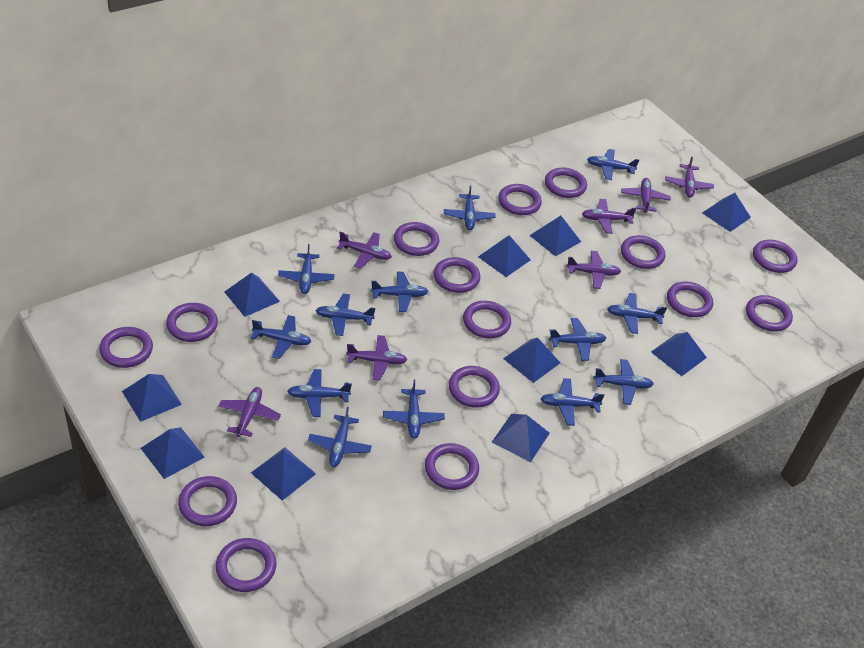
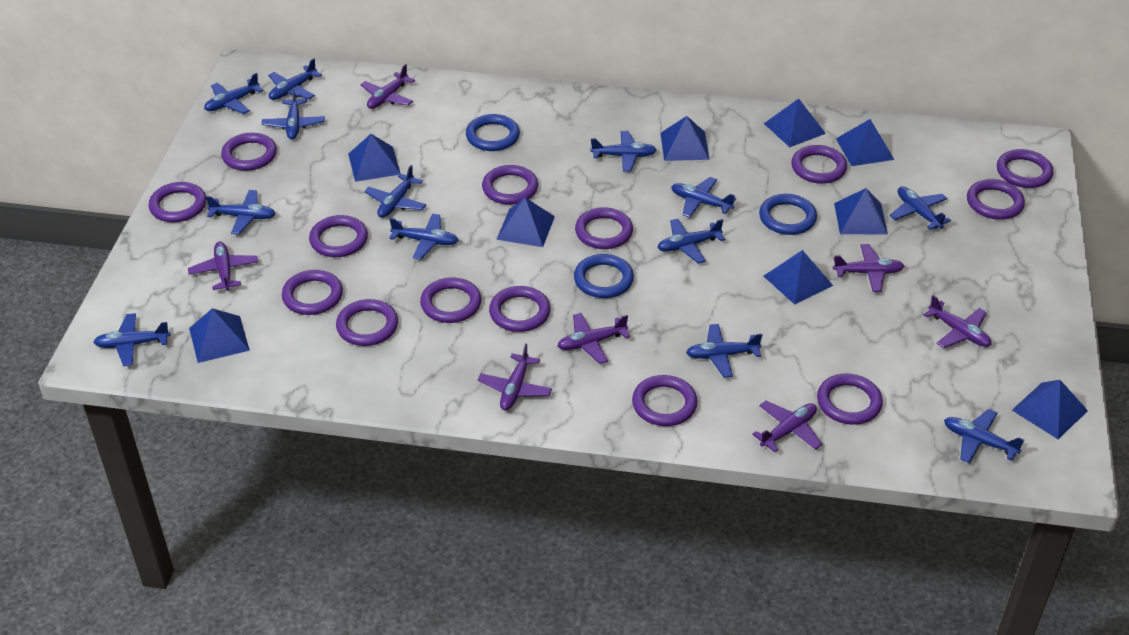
blue pyramid: [122,374,182,422] [141,427,205,479] [224,273,280,317] [251,447,316,501] [478,235,531,277] [492,414,550,462] [503,338,560,383] [529,216,581,257] [651,332,707,376] [702,193,751,232] = 10 -> [189,308,250,363] [348,134,401,182] [496,197,555,247] [660,116,710,161] [764,98,826,147] [764,250,833,305] [834,188,888,234] [836,119,894,166] [1012,380,1088,439] = 9
blue ring: none = 0 -> [466,114,520,151] [574,254,634,298] [759,194,817,235] = 3
purple ring: [99,327,153,368] [166,303,218,342] [178,476,237,526] [216,538,277,592] [394,222,439,256] [425,443,479,490] [434,257,480,293] [449,366,500,408] [463,301,511,338] [498,184,542,215] [545,167,587,198] [621,235,665,269] [667,282,713,317] [746,295,793,331] [753,240,798,273] = 15 -> [149,182,206,222] [221,133,277,171] [282,270,343,315] [309,215,368,257] [336,299,398,346] [420,277,481,323] [482,165,538,205] [489,286,550,332] [575,207,633,249] [632,375,697,426] [791,145,847,184] [817,374,883,425] [967,179,1025,220] [997,149,1054,188] = 14

